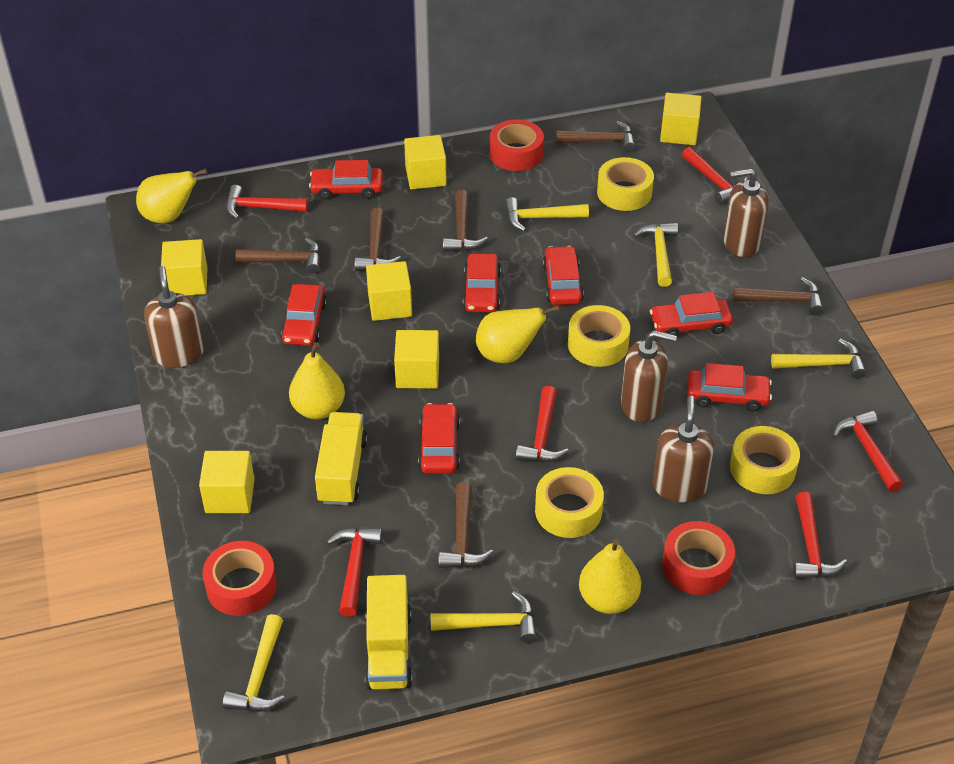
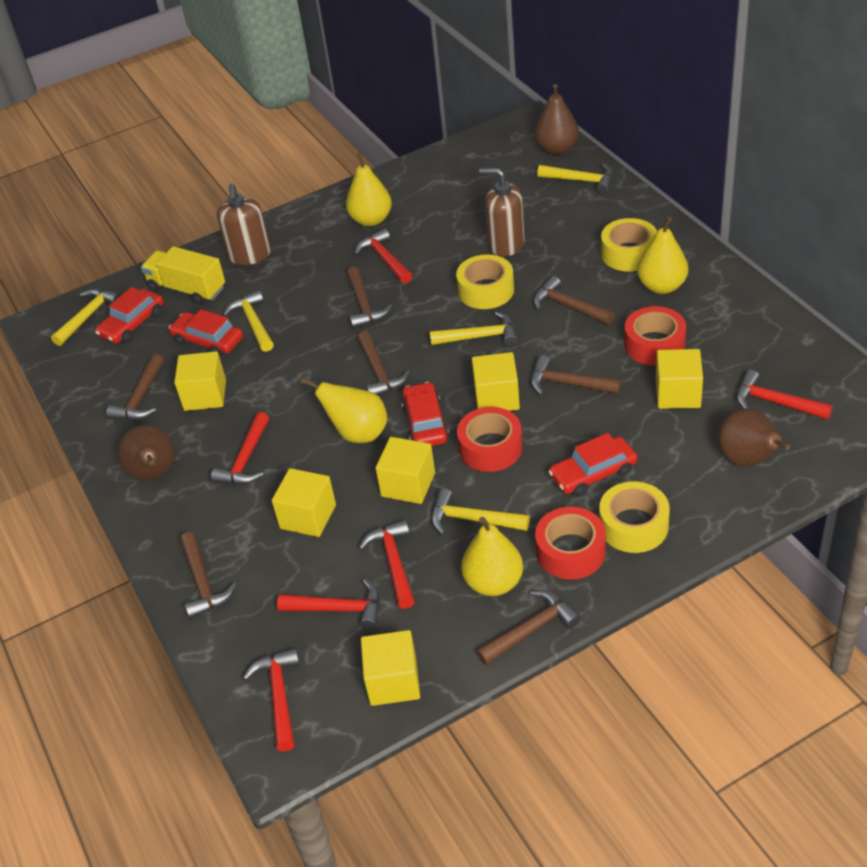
brown hammer: [236,238,321,274] [355,208,401,271] [438,482,493,568] [443,190,488,252] [556,121,636,152] [733,277,824,315] = 6 -> [106,354,164,421] [180,532,236,619] [347,267,392,329] [357,331,410,396] [476,590,581,665] [531,356,621,395] [534,276,614,325] = 7
brown pear: none = 0 -> [118,425,174,480] [535,84,579,155] [718,409,791,467] = 3
brown soap dispenser: [144,266,204,368] [621,330,677,422] [653,396,714,502] [723,168,769,257] = 4 -> [217,184,271,265] [479,168,525,257] = 2
red car: [281,284,327,346] [309,160,383,199] [418,403,460,474] [463,254,501,313] [543,246,584,305] [650,292,733,336] [687,363,772,412] = 7 -> [95,287,164,344] [168,309,243,357] [401,382,449,446] [548,433,637,496] = 4
yellow tape: [535,467,604,538] [568,305,630,367] [597,157,654,211] [730,426,800,494] = 4 -> [456,254,514,309] [599,482,670,553] [601,218,657,271] = 3
yellow truck: [315,412,368,505] [365,575,412,690] = 2 -> [141,246,225,305] = 1

